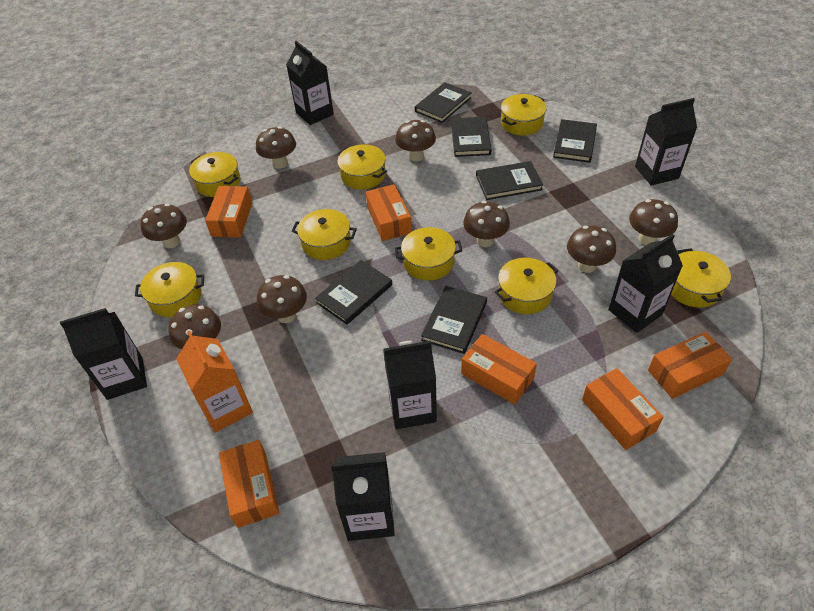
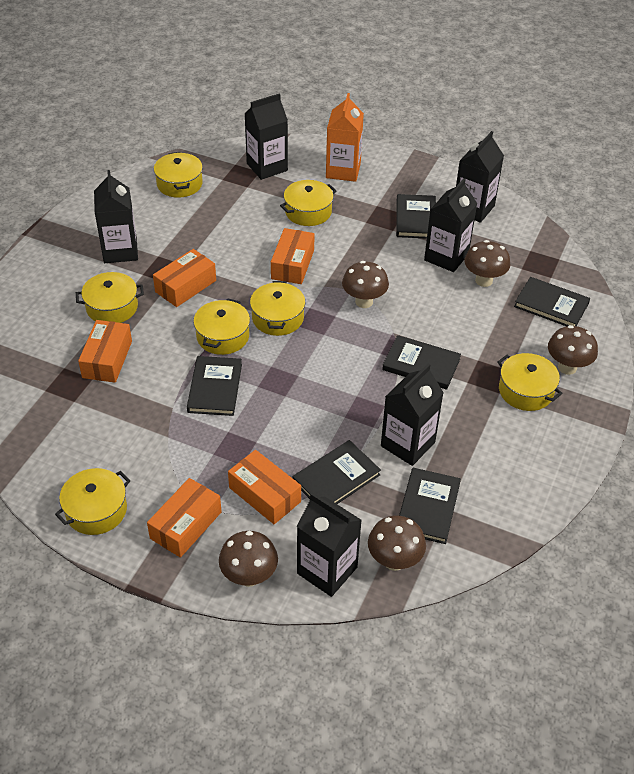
brown mushroom: [140,204,187,248] [168,305,221,349] [256,127,296,169] [257,275,307,323] [395,120,436,162] [463,201,510,247] [567,225,616,273] [629,199,678,245] = 8 -> [219,531,278,587] [342,261,389,308] [368,516,426,571] [464,240,510,287] [548,325,598,375] = 5
orange box: [205,186,252,238] [219,440,279,528] [366,184,412,241] [461,334,537,405] [582,368,663,450] [648,332,732,399] = 6 -> [78,320,132,383] [147,478,222,558] [153,249,216,307] [228,450,301,524] [271,228,315,284] = 5
yellow pot: [135,262,204,317] [189,152,240,197] [292,209,357,260] [337,144,387,190] [395,227,462,281] [495,258,558,314] [501,94,546,135] [671,248,731,308] = 8 -> [55,468,130,535] [76,272,144,323] [154,152,203,198] [193,298,250,355] [250,281,305,336] [280,180,337,226] [497,353,562,411] = 7

